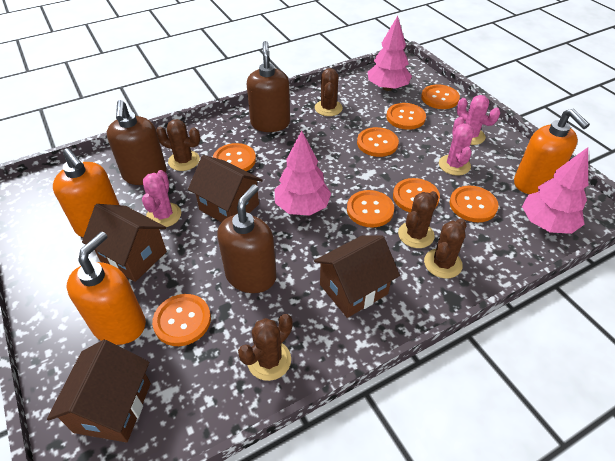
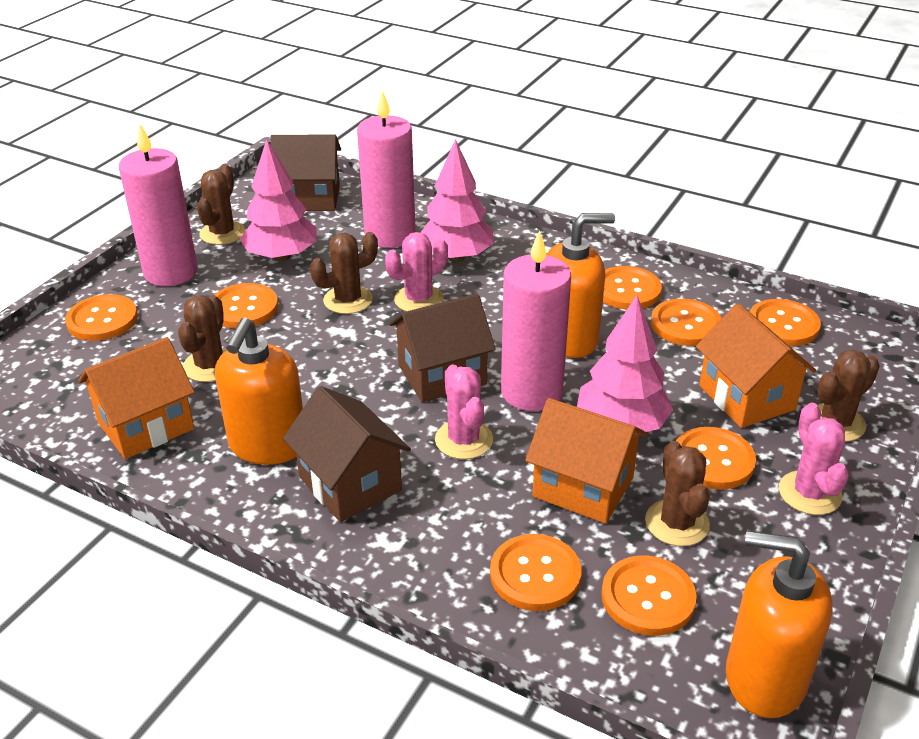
brown house: [47,340,151,443] [82,204,167,282] [188,155,263,222] [314,235,400,318] = 4 -> [270,134,341,211] [283,386,411,522] [389,294,496,402] = 3
brown soap dispenser: [107,100,167,185] [217,184,276,293] [247,41,290,132] = 3 -> none = 0
orange house: none = 0 -> [78,337,195,459] [525,398,647,524] [696,303,817,428] = 3
pink candle: none = 0 -> [119,124,198,286] [357,90,416,248] [501,230,571,411] = 3

